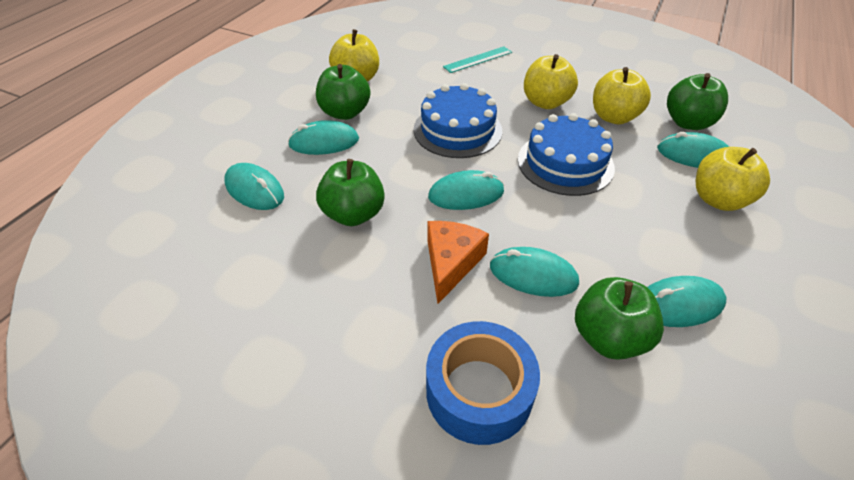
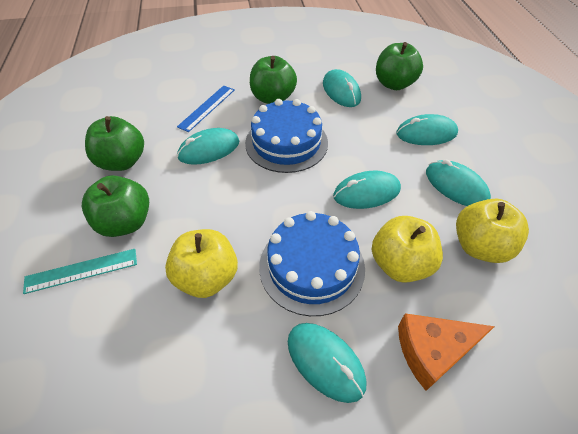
blue ruler: none = 0 -> [177,86,235,132] = 1
blue tape: [426,321,540,445] = 1 -> none = 0
yellow apple: [329,29,379,82] [524,54,578,109] [593,67,651,124] [696,147,770,211] = 4 -> [165,229,238,298] [372,216,443,283] [456,199,529,263] = 3

